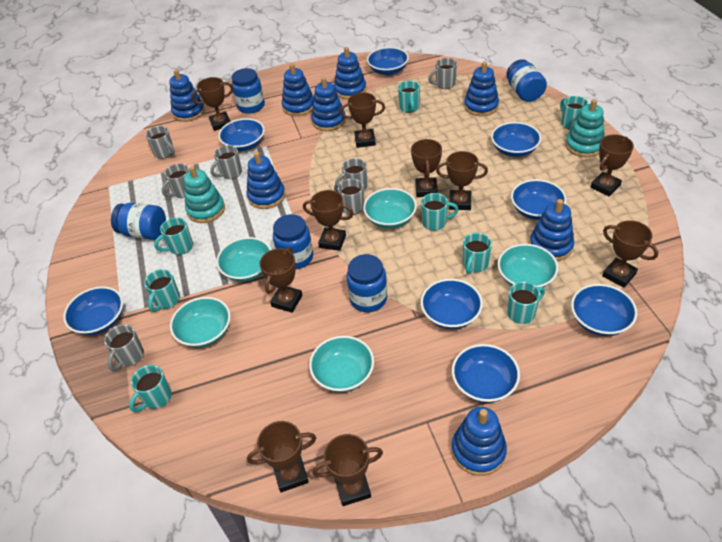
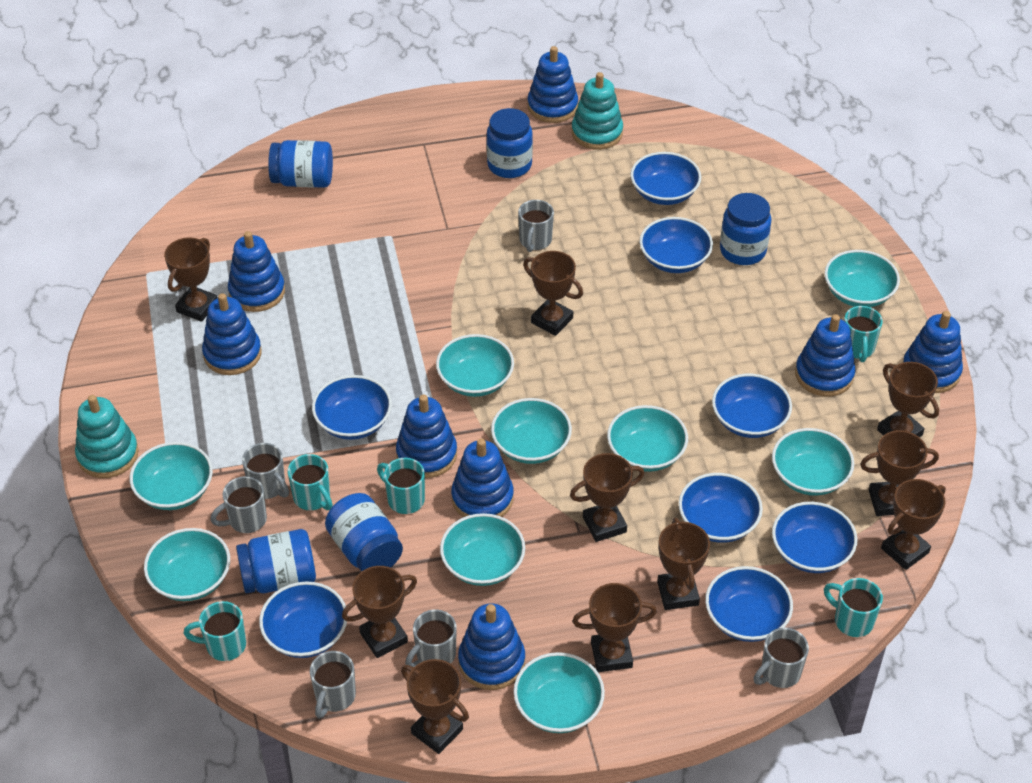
grey mug: [104,324,144,371] [146,126,175,159] [162,163,189,198] [210,145,242,179] [334,179,364,215] [335,158,367,191] [428,58,457,89] = 7 -> [210,476,267,533] [242,443,289,499] [310,651,356,719] [405,610,457,667] [518,200,554,252] [753,628,809,688] = 6
turquoise bowl: [170,297,231,348] [216,237,271,282] [309,336,374,392] [363,188,417,229] [498,244,558,288] = 5 -> [130,442,213,510] [144,528,230,601] [436,334,514,397] [440,513,525,586] [491,398,572,464] [514,652,605,733] [607,405,688,472] [772,428,854,495] [824,250,900,307] = 9
turquoise mug: [129,365,172,412] [144,269,180,312] [154,217,193,255] [398,81,420,113] [421,193,459,231] [463,233,492,274] [507,282,545,324] [560,96,588,130] = 8 -> [183,601,246,661] [287,454,333,510] [377,458,425,514] [824,578,883,637] [844,306,883,362] = 5

